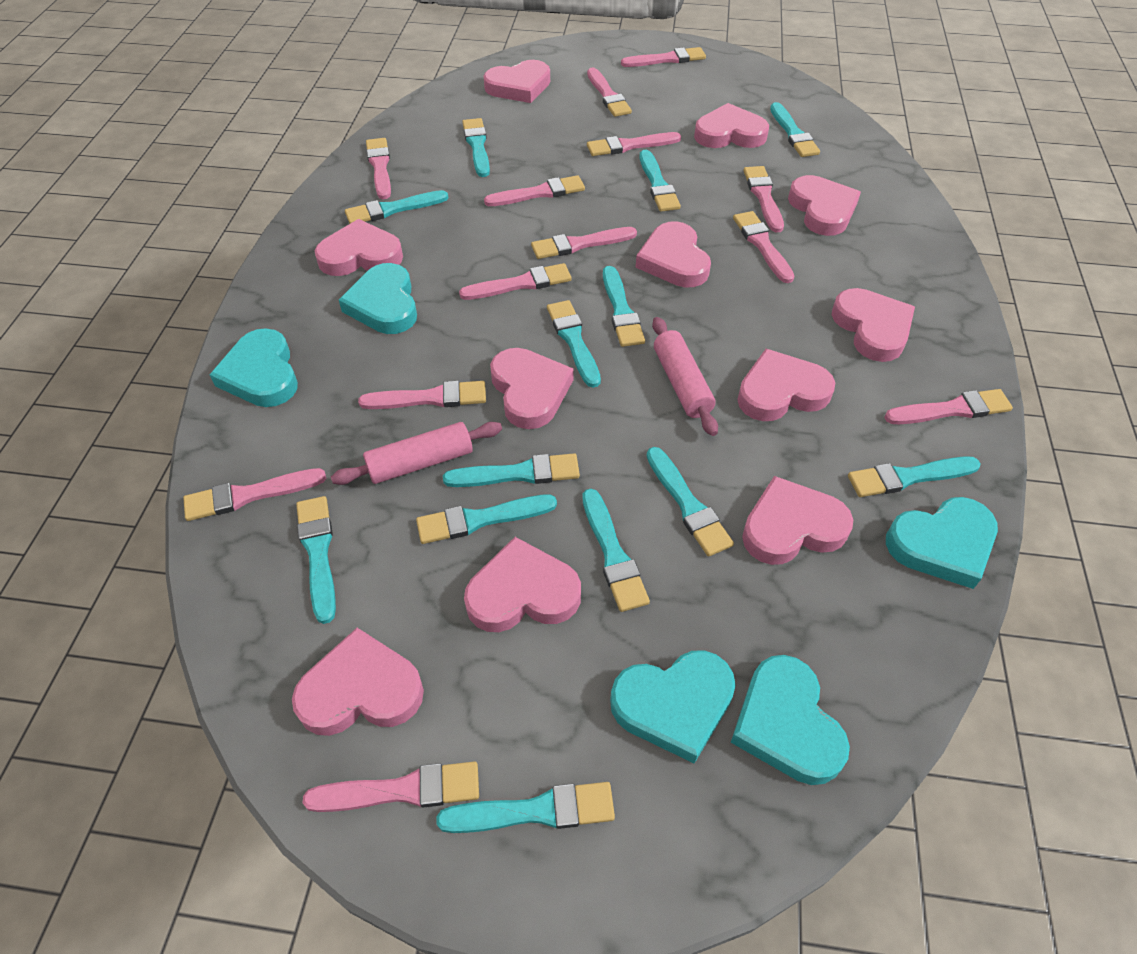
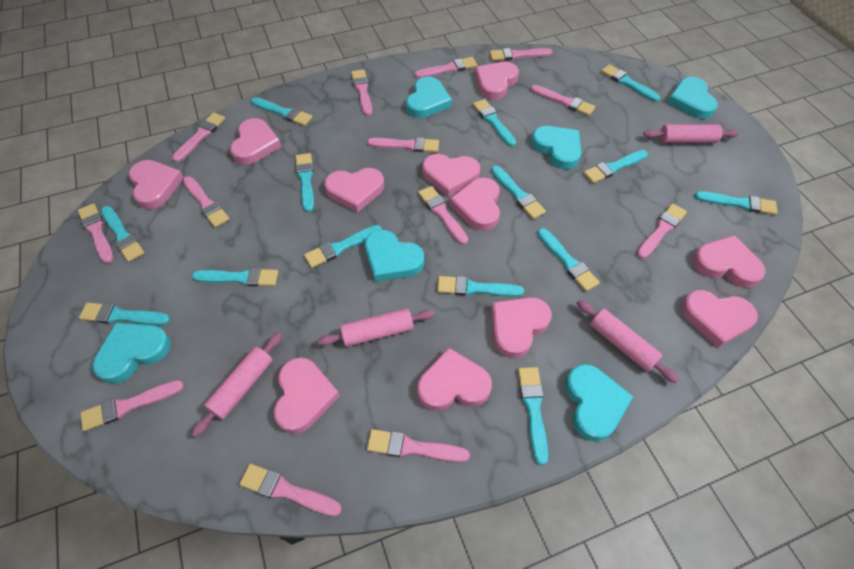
pink rolling pin: [331,422,502,485] [652,317,718,436] = 2 -> [192,333,282,437] [318,308,435,347] [577,300,679,383] [643,124,739,143] = 4
turquoise brush: [296,496,336,624] [345,190,448,224] [416,495,557,544] [436,782,615,833] [443,453,580,487] [462,118,490,177] [547,300,601,388] [582,489,650,612] [603,266,645,347] [640,150,681,212] [646,447,734,557] [770,102,820,157] [848,456,981,497] = 13 -> [79,303,170,325] [101,206,145,262] [192,268,278,287] [251,97,312,126] [295,153,314,212] [304,225,382,268] [437,276,524,297] [473,99,516,147] [491,166,546,219] [518,367,548,465] [538,228,600,292] [583,150,648,183] [601,64,660,102] [694,191,778,215] = 14
turquoise heart: [209,328,298,407] [339,263,417,334] [610,650,736,763] [731,655,850,785] [886,497,998,589] = 5 -> [92,323,171,384] [365,230,424,281] [406,76,452,118] [531,126,581,169] [565,364,633,441] [667,77,718,119] = 6

